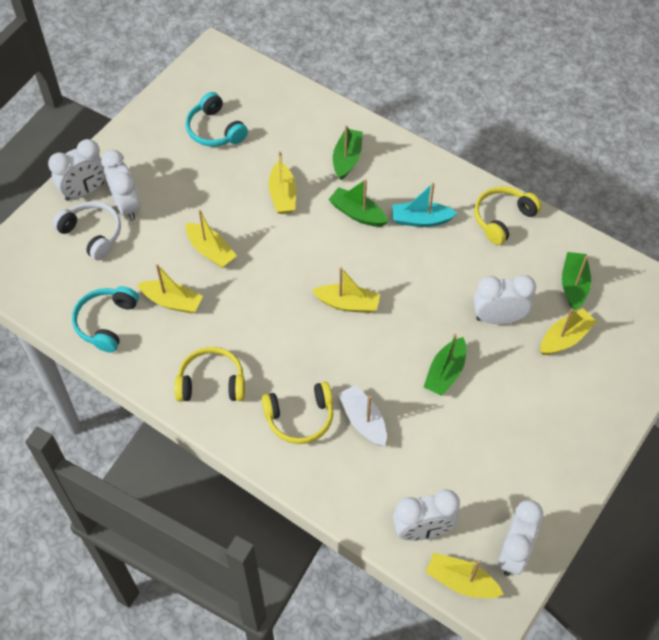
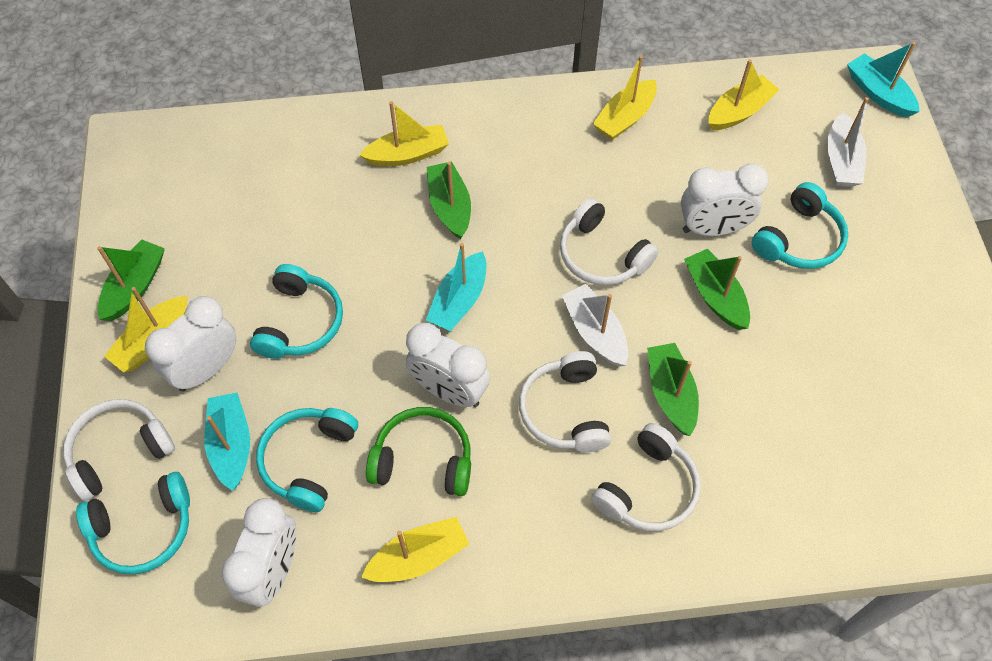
green headphones: none = 0 -> [366,407,471,496] = 1
turquoise boat: [392,183,457,227] = 1 -> [204,392,250,491] [426,243,486,331] [847,42,920,118] = 3
turquoise headphones: [72,286,139,352] [186,92,248,147] = 2 -> [76,472,190,574] [250,264,343,359] [256,408,358,512] [752,182,848,269] = 4
white boat: [338,385,387,446] = 1 -> [562,284,628,366] [827,97,869,187] = 2
white clock: [48,139,105,201] [101,150,141,221] [393,489,460,541] [474,275,536,324] [498,500,543,576] = 5 -> [145,296,237,391] [222,498,297,607] [406,323,490,407] [681,164,769,236] = 4
white headphones: [52,201,121,260] = 1 -> [63,399,175,501] [519,351,611,452] [560,198,659,285] [591,423,701,531] = 4
yellow boat: [137,264,203,314] [186,210,237,268] [269,151,296,214] [312,267,380,313] [425,553,504,598] [540,308,597,355] = 6 -> [104,287,187,372] [360,101,449,166] [361,516,469,582] [593,55,657,140] [708,59,780,130] = 5
yellow headphones: [174,347,245,402] [261,382,334,444] [474,186,542,245] = 3 -> none = 0

